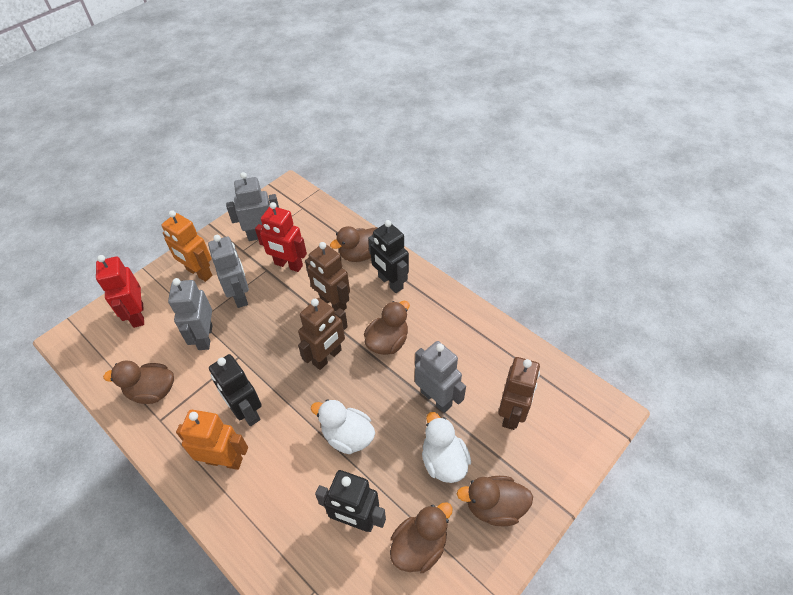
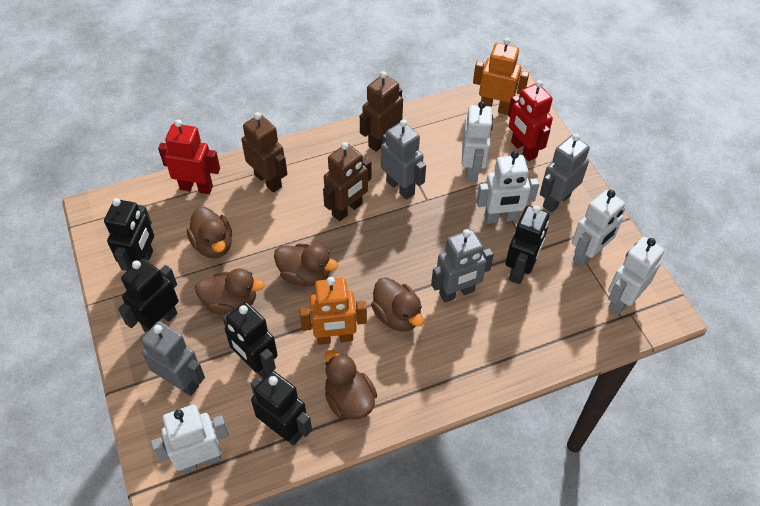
black robot: [209,354,262,426] [315,470,386,532] [368,220,409,293] = 3 -> [104,198,154,271] [118,258,178,332] [222,302,278,379] [251,370,312,446] [505,206,549,284] = 5
white duck: [311,399,375,454] [422,412,471,483] = 2 -> none = 0
white robot: none = 0 -> [151,404,229,474] [462,101,493,182] [477,151,539,224] [572,190,625,267] [608,237,665,315] = 5

